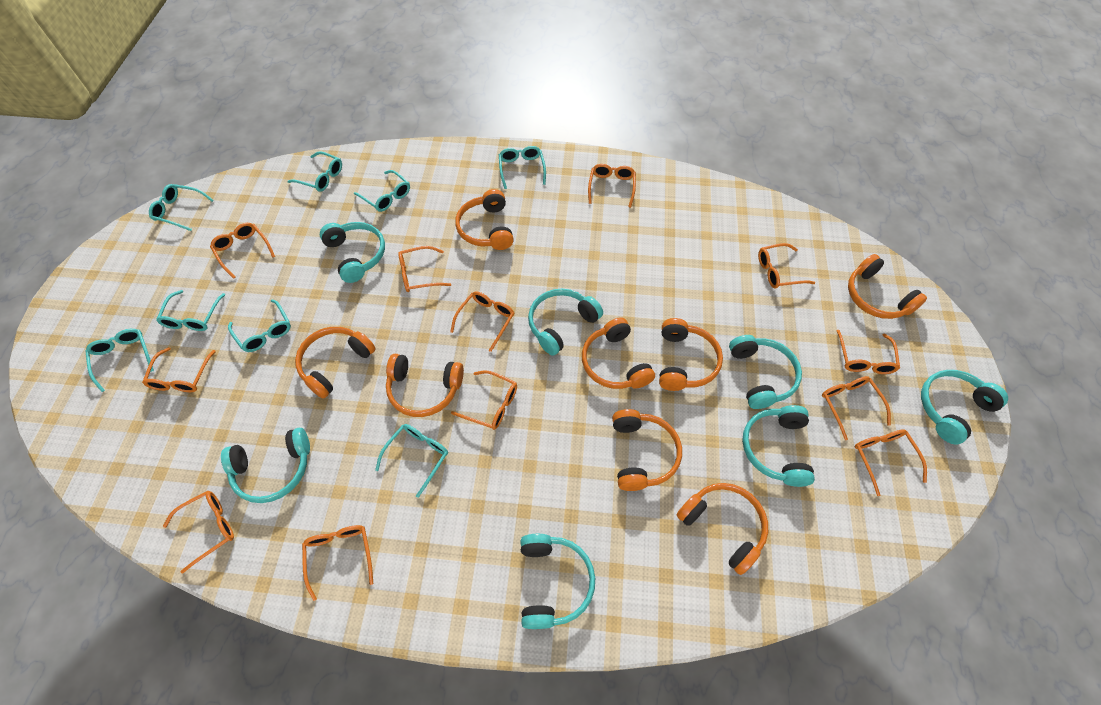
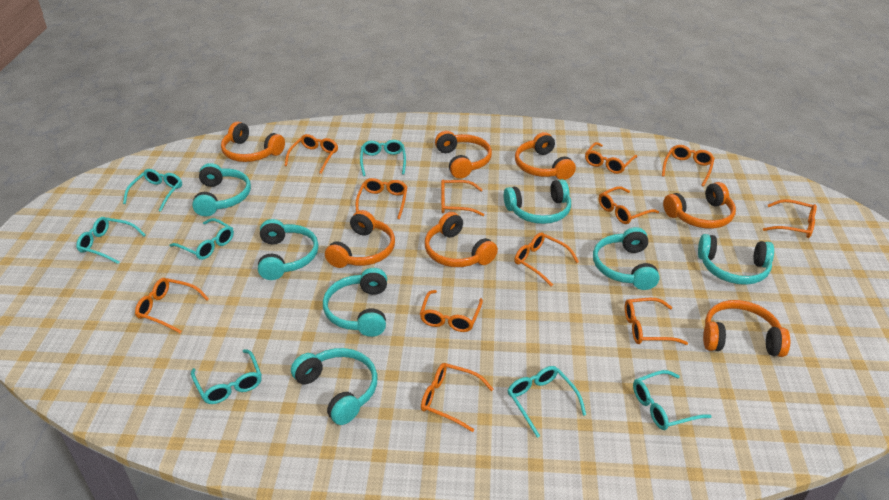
orange headphones: [295,327,375,399] [386,354,464,417] [455,189,514,250] [582,317,655,389] [612,409,682,491] [659,318,723,391] [677,483,768,575] [848,254,927,319] = 8 -> [221,122,285,162] [325,210,395,268] [425,212,498,267] [435,131,492,179] [515,132,576,180] [663,182,736,229] [703,300,790,357] = 7
turquoise glasses: [85,329,154,392] [149,184,214,231] [156,290,226,331] [228,299,291,352] [287,151,342,192] [354,170,410,212] [375,424,448,498] [499,146,546,189] = 8 -> [76,217,145,264] [123,169,182,212] [170,218,234,260] [191,349,262,404] [360,140,406,176] [507,366,586,438] [633,370,711,430] = 7

